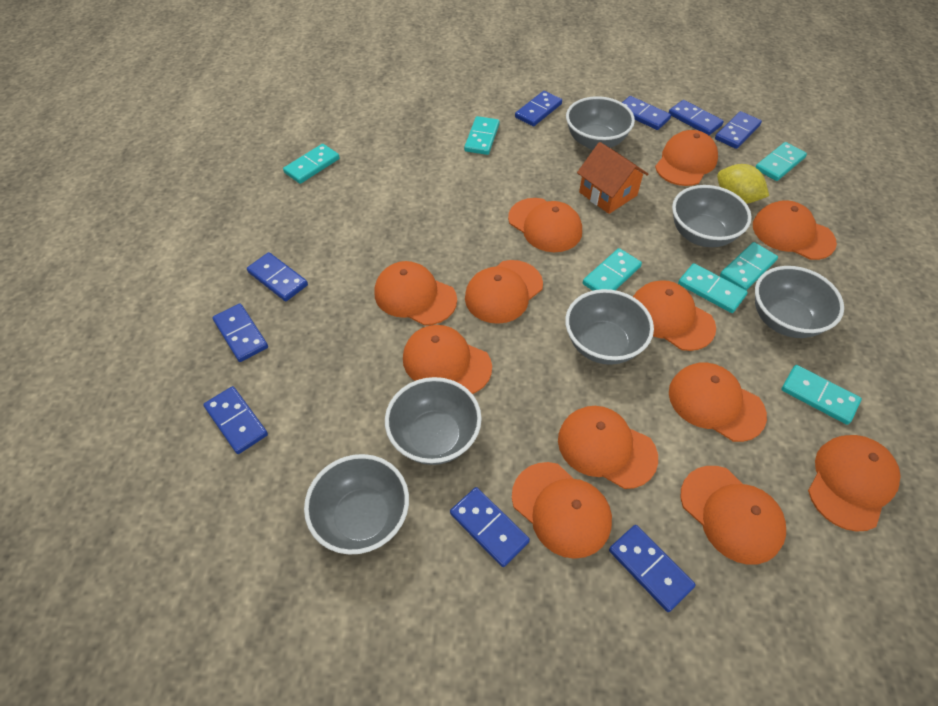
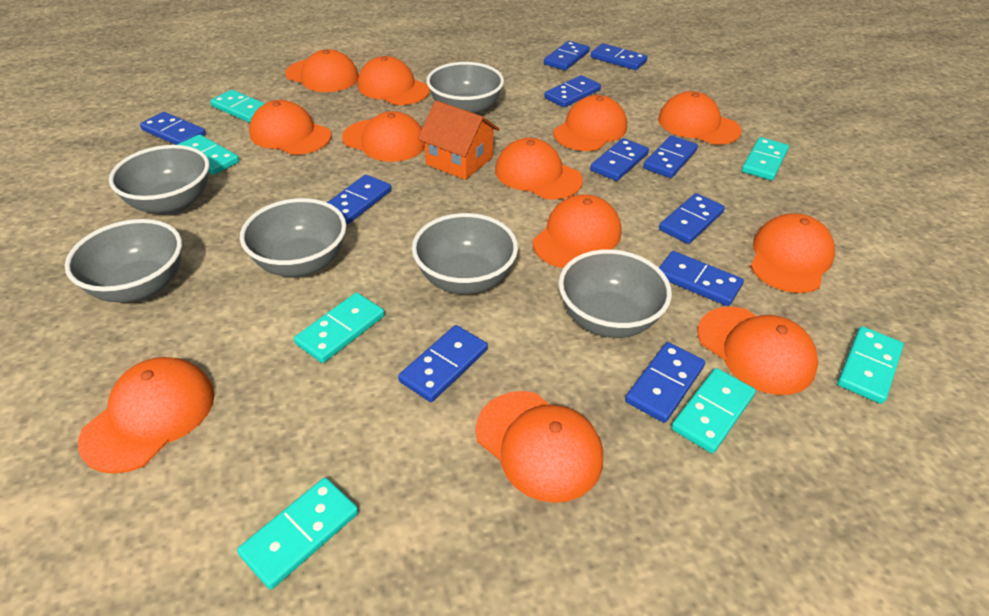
blue domino: [203,386,268,454] [212,303,268,362] [247,252,308,301] [450,487,530,567] [515,91,562,126] [609,525,695,612] [622,96,671,130] [669,100,724,135] [715,111,762,149] = 9 -> [140,112,206,145] [327,175,391,224] [398,325,488,402] [544,41,590,70] [544,75,601,107] [590,138,649,181] [591,43,648,70] [625,342,705,423] [643,135,698,178] [659,193,725,244] [659,251,744,306] = 11
yellow lemon: [717,164,769,204] = 1 -> none = 0

